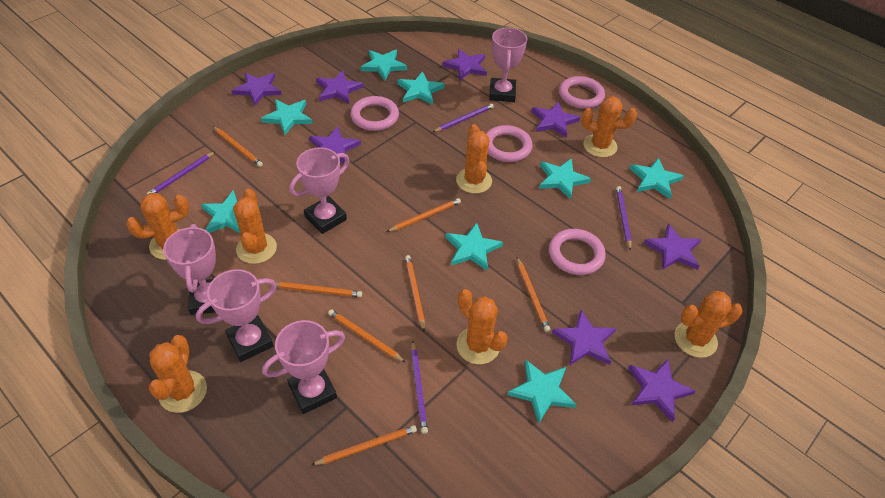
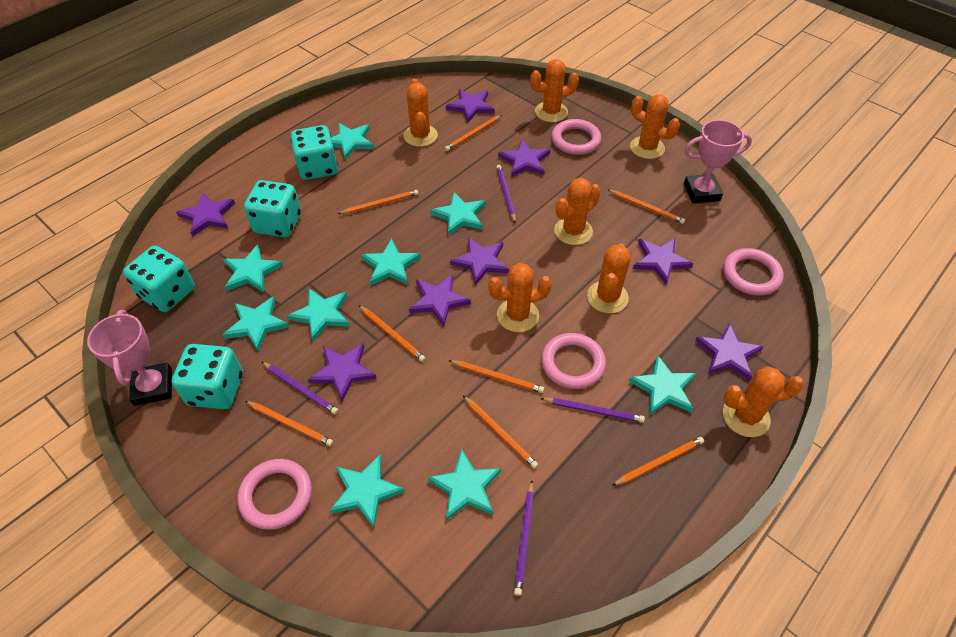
orange pencil: [213,126,263,167] [276,282,362,297] [311,425,417,465] [328,309,406,363] [387,198,461,232] [405,255,425,331] [517,257,550,332] = 7 -> [245,401,333,446] [338,190,419,214] [359,305,426,362] [445,115,502,151] [448,360,544,393] [463,396,538,469] [608,190,685,224] [612,437,704,486] = 8
pink trophy: [163,224,216,315] [196,269,277,362] [262,320,345,414] [289,147,350,234] [489,28,528,102] = 5 -> [87,310,172,406] [684,120,752,204] = 2
turquoise dice: none = 0 -> [123,246,195,312] [172,344,243,409] [244,180,301,238] [290,125,338,180] = 4
turquoise star: [201,190,260,233] [261,99,313,135] [360,50,407,81] [397,71,445,105] [445,223,503,271] [507,359,577,424] [539,158,591,200] [629,158,683,199] = 8 -> [223,244,283,292] [223,296,289,351] [287,288,350,341] [330,455,405,528] [331,123,374,160] [361,239,421,286] [428,448,501,521] [431,192,485,236] [629,355,696,415] = 9

